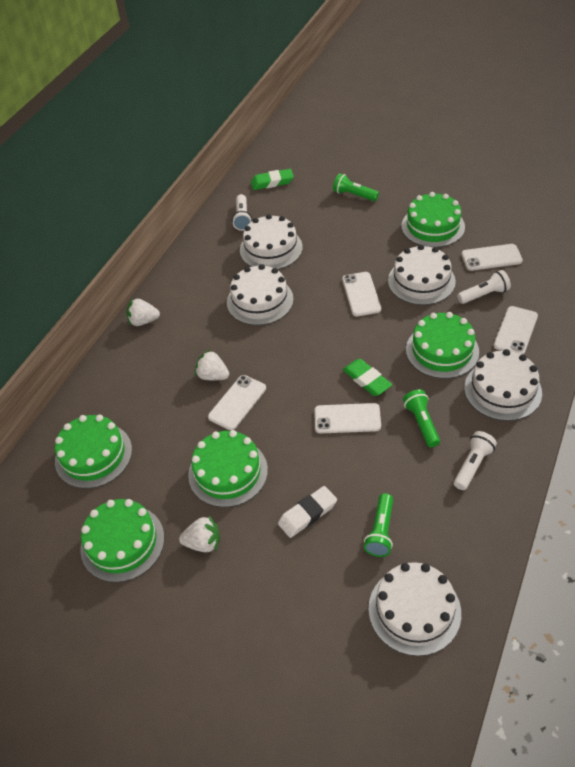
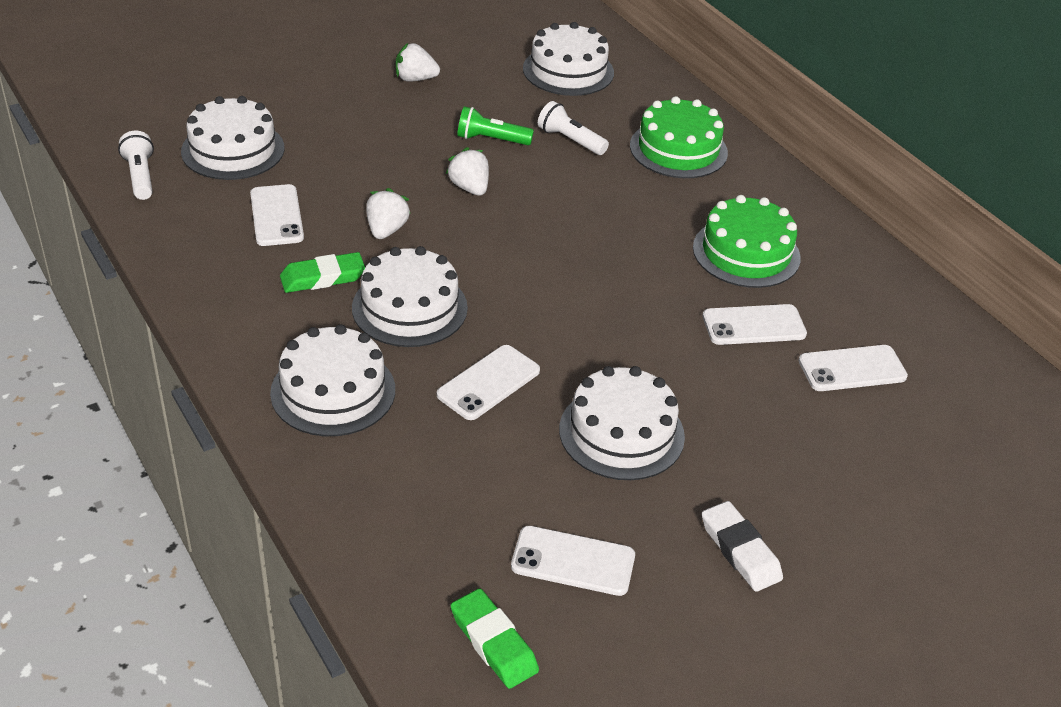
green cake: [55,415,132,489] [80,499,164,583] [188,430,268,507] [401,192,465,248] [406,312,479,379] = 5 -> [630,96,728,178] [693,195,801,288] = 2
green flashlight: [333,173,379,201] [364,493,393,557] [403,389,440,447] = 3 -> [457,106,534,145] = 1
white flashlight: [232,194,252,231] [454,431,497,490] [457,270,511,304] = 3 -> [118,131,154,200] [538,101,609,155] = 2

